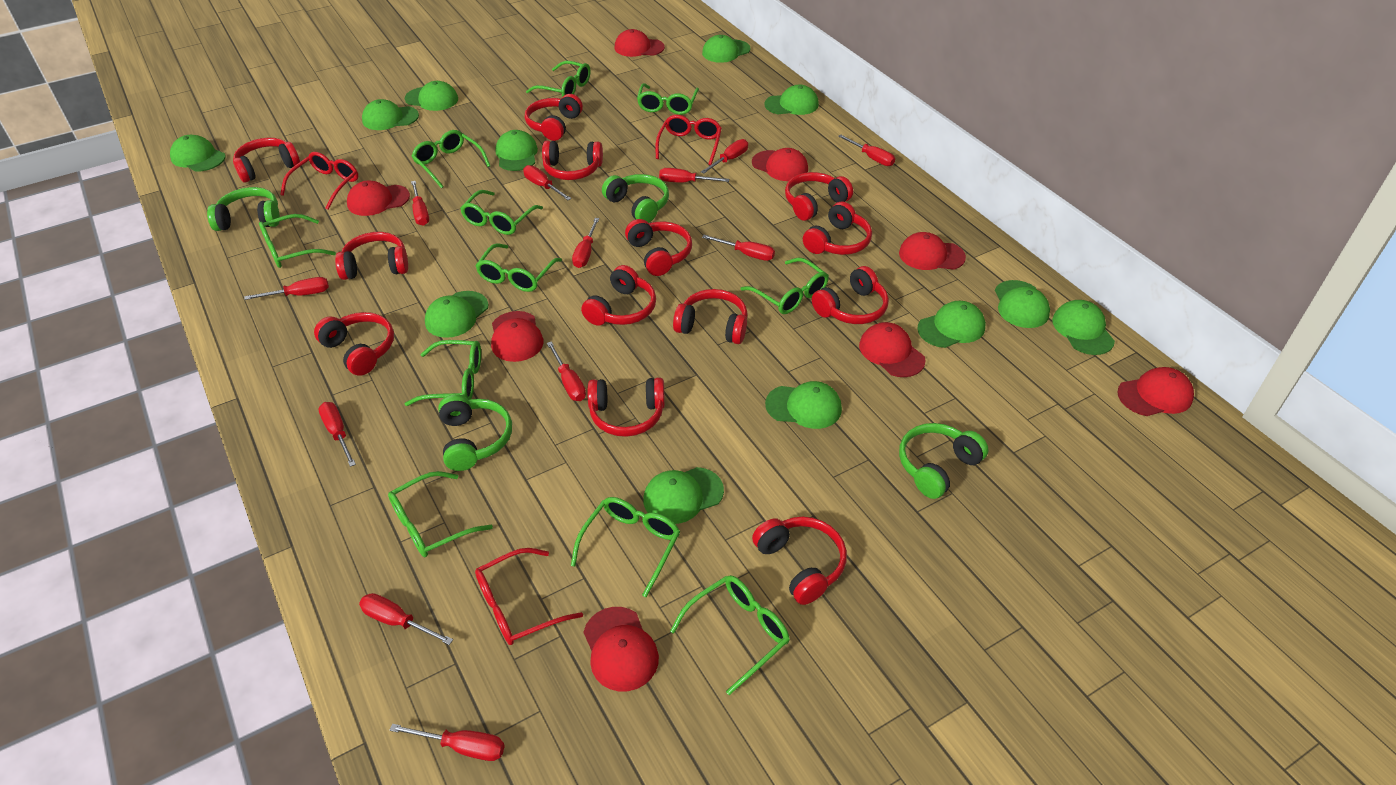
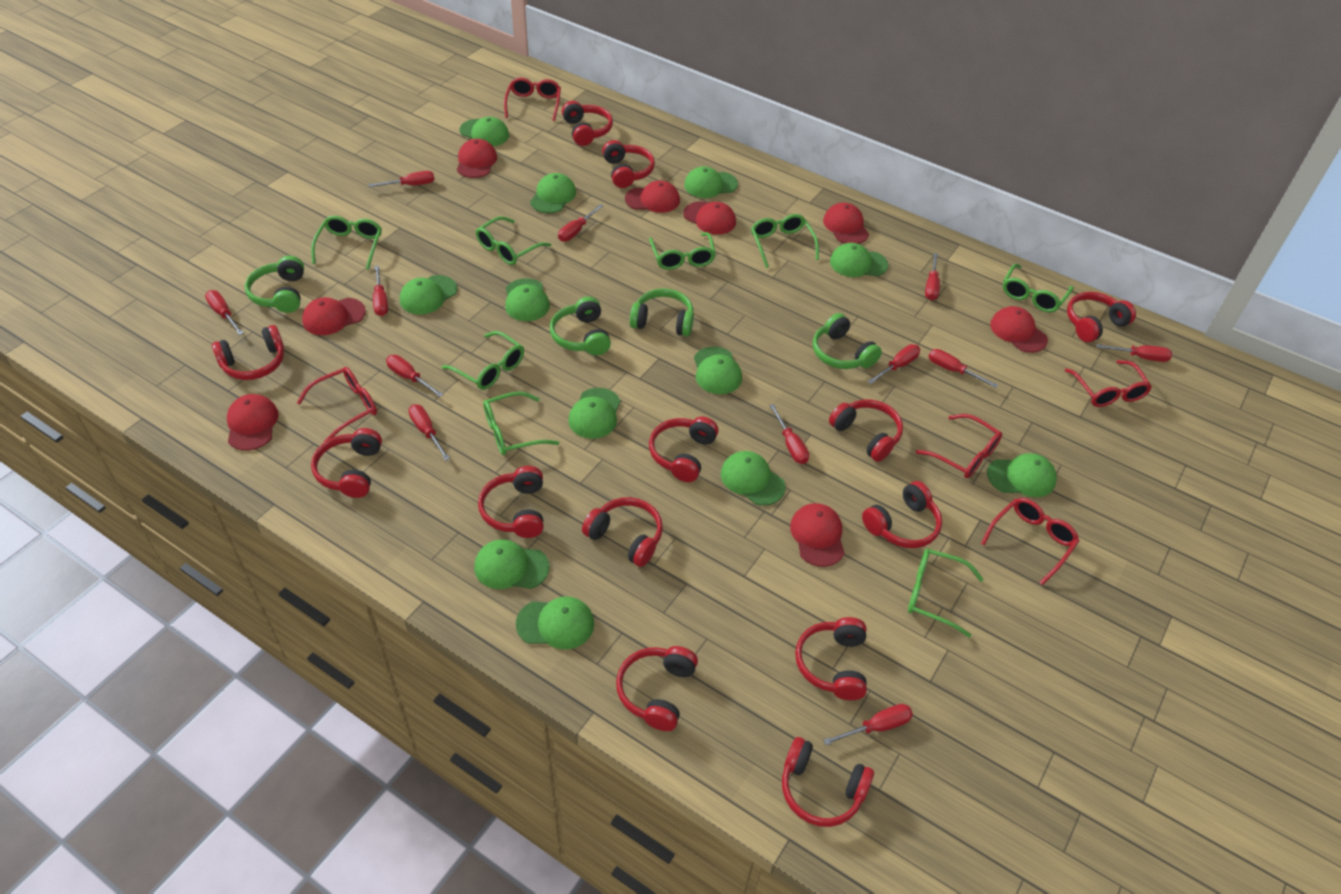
green glasses: [259,214,336,268] [388,471,493,557] [405,340,481,406] [412,130,490,188] [460,190,543,235] [475,243,562,292] [526,61,591,97] [571,497,680,597] [637,83,699,115] [670,575,790,695] [740,257,829,314] = 11 -> [311,216,382,270] [442,331,524,390] [476,216,551,265] [483,391,559,455] [649,232,716,270] [751,214,819,268] [908,549,984,638] [1003,264,1074,312] = 8
red glasses: [280,152,358,210] [475,548,583,645] [655,115,722,165] = 3 -> [297,367,377,442] [504,78,561,121] [916,414,1002,478] [981,498,1079,585] [1064,360,1152,407] = 5

